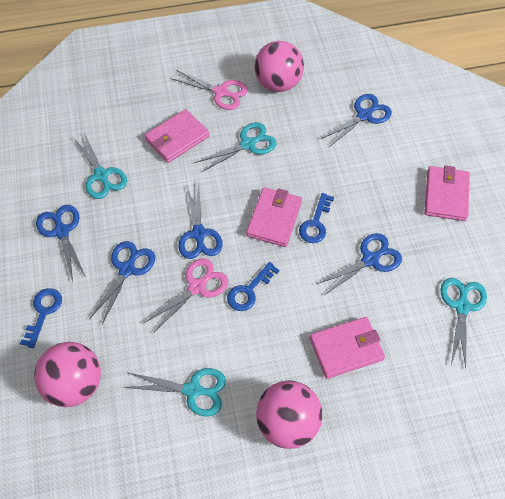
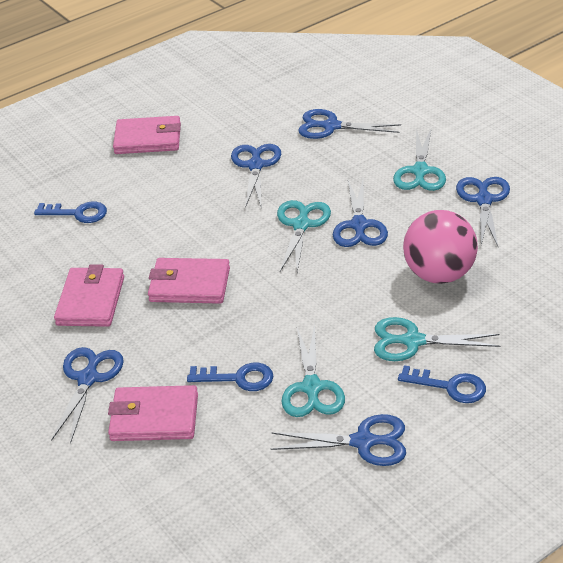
blue scissors: [36,205,86,282] [89,241,155,324] [178,183,223,259] [317,233,402,295] [321,94,392,147] = 5 -> [51,347,124,444] [231,144,281,208] [271,414,406,466] [298,109,401,139] [333,178,388,247] [456,177,510,246] = 6
pink ball: [34,342,101,407] [254,41,304,92] [256,380,322,449] = 3 -> [403,210,478,284] = 1
pink scissors: [143,258,228,333] [170,70,248,110] = 2 -> none = 0

